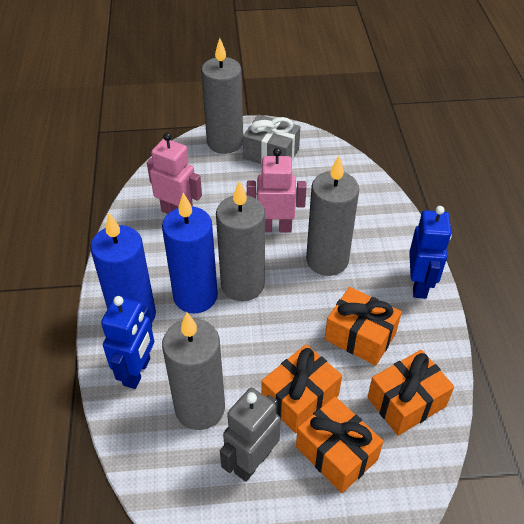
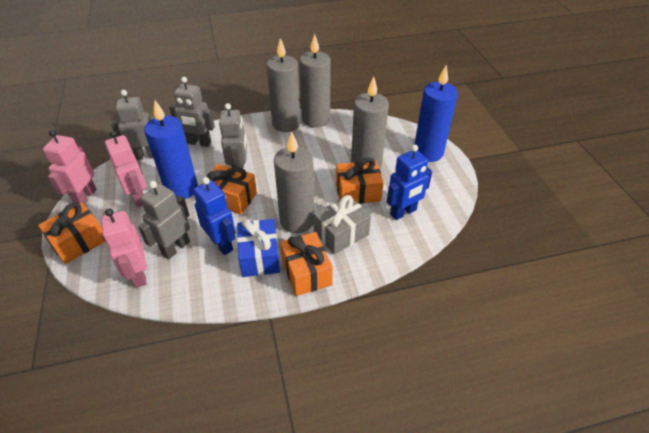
blue gift: none = 0 -> [237,219,280,277] = 1
grey robot: [220,388,281,482] = 1 -> [111,90,155,160] [138,181,190,259] [169,77,215,147] [219,103,247,169] = 4
pink robot: [147,133,202,214] [247,148,307,233] = 2 -> [43,130,97,205] [101,208,147,288] [105,130,147,207] = 3

